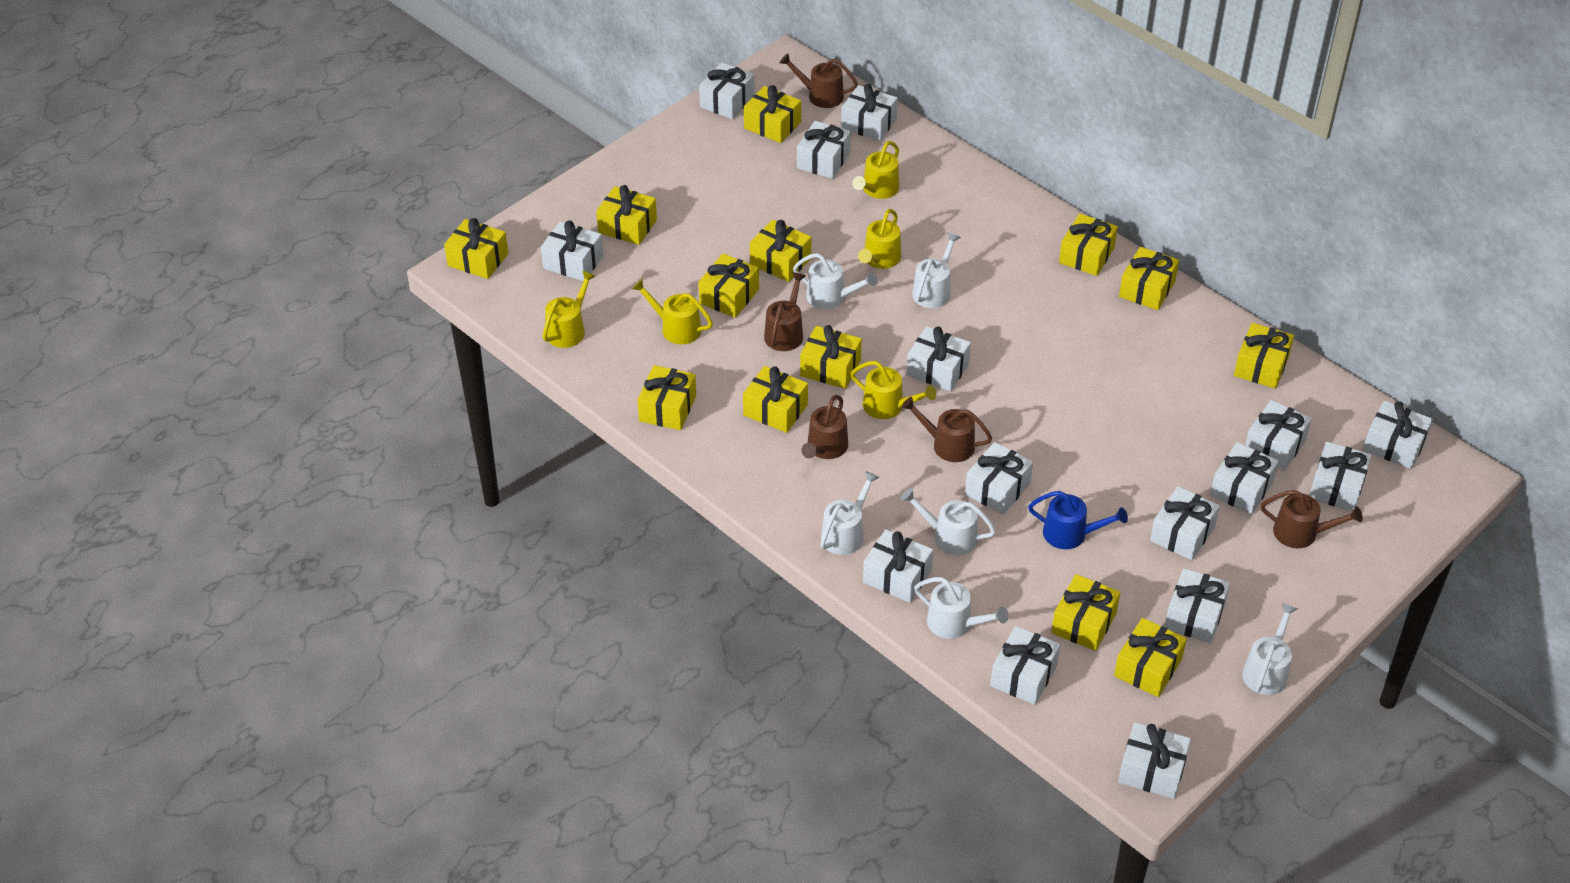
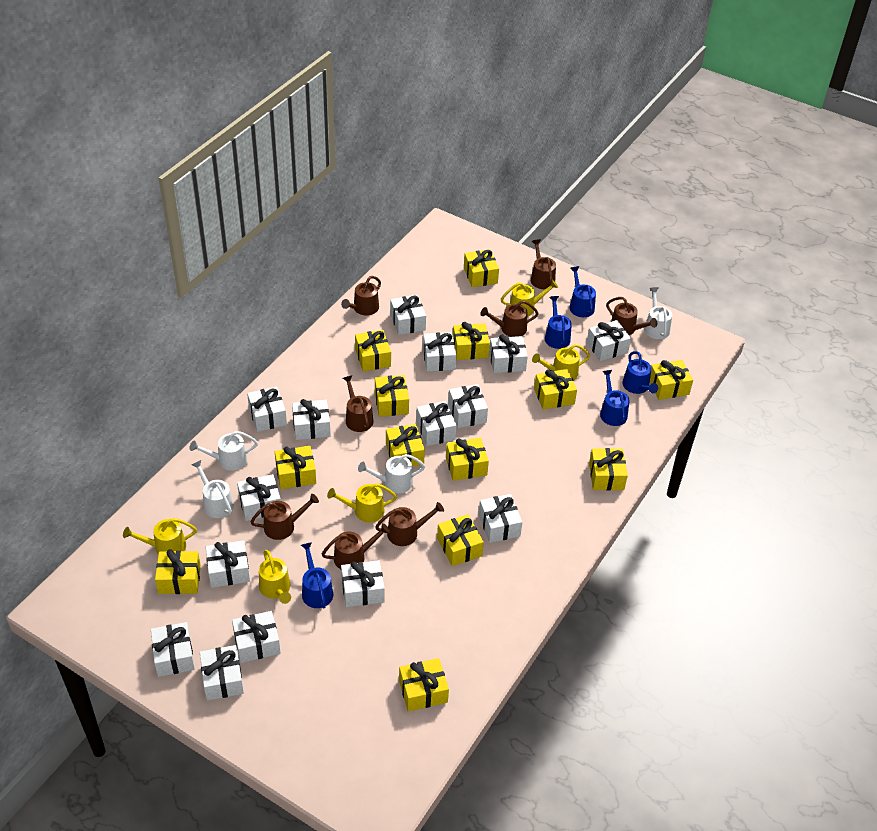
blue watering can: [1028,491,1128,549] = 1 -> [301,542,333,608] [545,296,572,349] [569,266,596,317] [600,370,629,426] [622,351,658,394] = 5
brown watering can: [764,272,806,351] [780,53,858,108] [801,395,848,459] [901,397,992,462] [1260,490,1363,548] = 5 -> [250,494,319,540] [322,523,390,569] [341,276,381,316] [343,376,373,432] [375,502,444,546] [480,300,539,337] [531,239,556,289] [606,297,657,335] = 8
white watering can: [793,253,877,309] [820,471,880,555] [901,488,996,556] [912,232,961,308] [914,577,1009,639] [1242,603,1298,695] = 6 -> [190,431,258,471] [192,460,234,518] [358,454,425,493] [644,287,672,339] = 4

